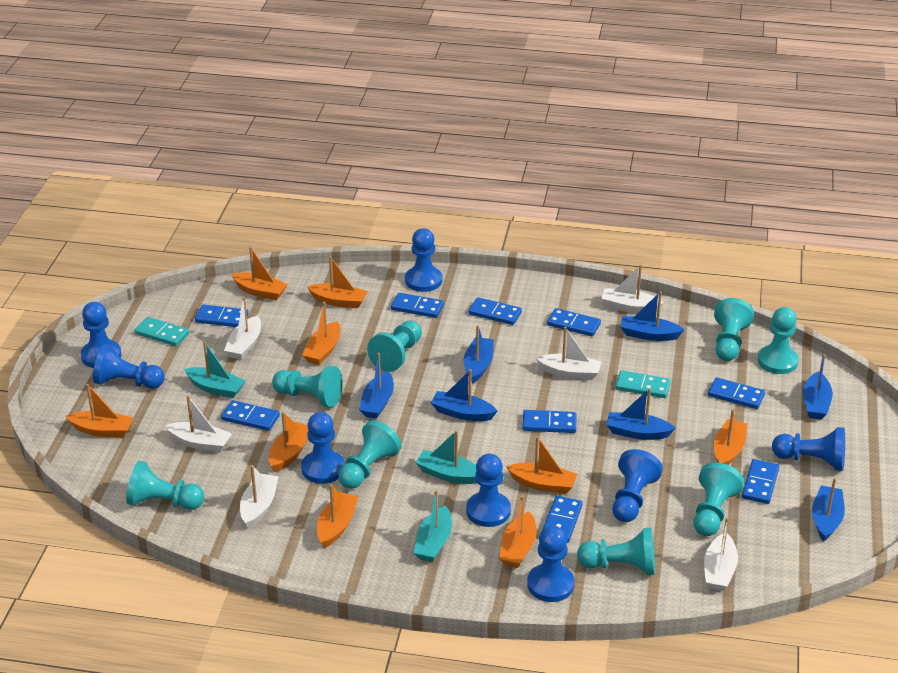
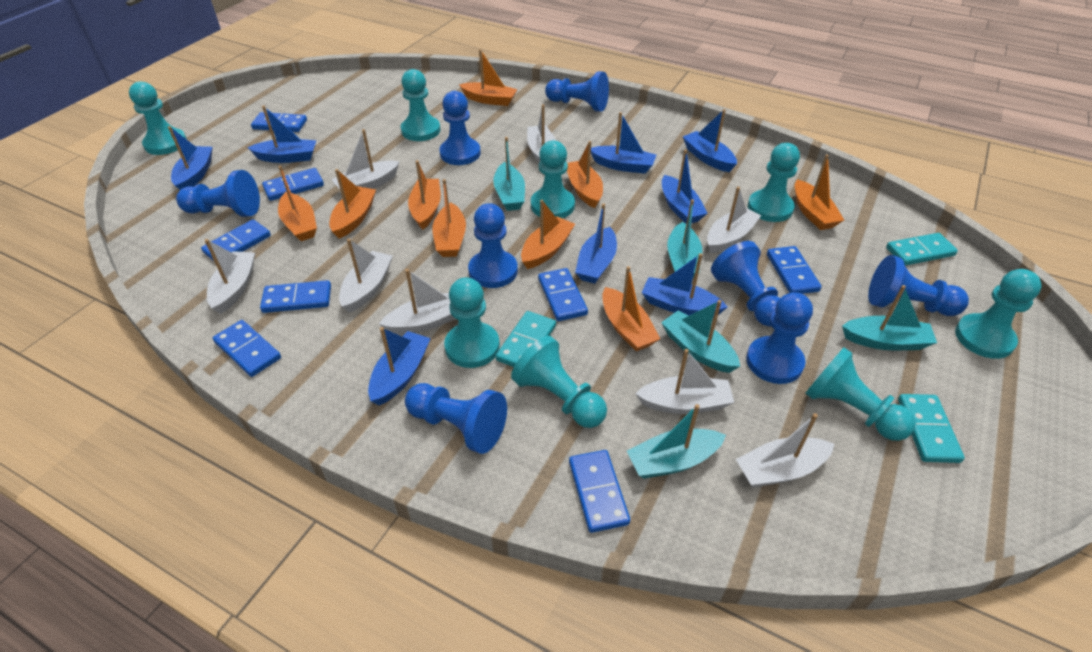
blue boat: [359,353,394,419] [431,369,497,421] [464,325,494,383] [606,388,675,440] [620,291,685,341] [803,353,833,419] [812,478,845,542] = 7 -> [168,126,213,190] [247,105,316,163] [368,327,431,405] [575,203,617,284] [591,112,656,174] [642,253,728,317] [662,149,708,224] [683,109,737,172] = 8
blue domino: [195,304,249,327] [221,400,280,431] [391,293,444,318] [468,297,522,325] [522,410,576,433] [543,496,583,543] [547,308,601,336] [708,377,765,409] [742,459,779,504] = 9 -> [201,220,271,261] [213,320,281,377] [251,112,307,132] [260,280,331,313] [262,168,324,201] [538,268,588,321] [569,450,630,533] [767,246,822,294] = 8
turquoise boat: [184,341,245,398] [414,490,452,562] [415,430,477,484] = 3 -> [493,137,525,211] [627,404,726,479] [661,300,740,373] [667,199,702,278] [842,285,937,350] = 5
turquoise domino: [134,317,189,346] [615,370,671,398] = 2 -> [496,311,556,367] [886,233,958,266] [898,394,965,463] = 3
white boat: [166,395,232,452] [224,296,261,360] [240,465,279,528] [536,327,601,380] [601,264,664,313] [704,517,738,591] = 6 -> [204,239,255,314] [331,129,400,189] [339,239,393,313] [379,269,456,334] [527,104,556,162] [635,349,734,414] [707,187,762,253] [736,413,834,488] = 8

